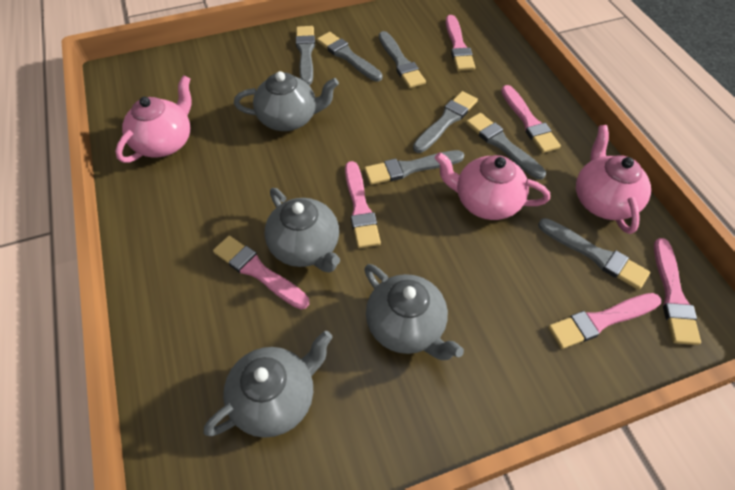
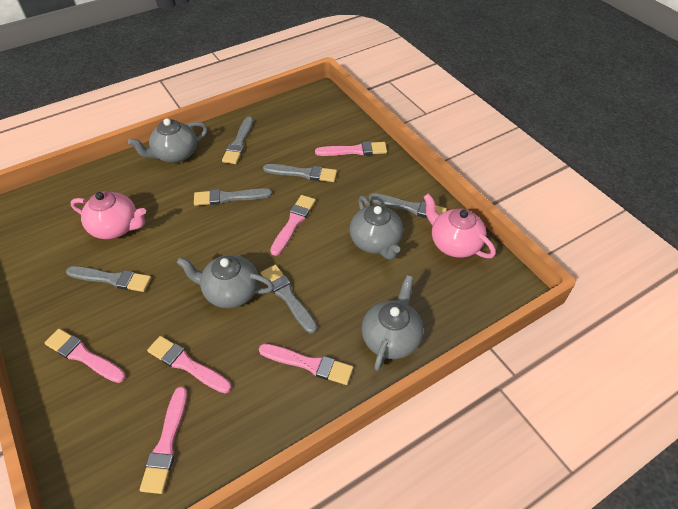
grey brush: [296,26,315,85] [317,32,383,82] [364,150,464,185] [379,31,426,88] [413,91,478,153] [466,113,546,180] [538,218,650,290] = 7 -> [66,266,151,292] [194,188,272,206] [222,117,253,164] [261,265,317,334] [263,164,337,182] [369,193,447,218] = 6
pink teapot: [115,75,192,163] [435,152,550,220] [576,125,651,234] = 3 -> [70,191,146,239] [424,194,496,258] = 2

